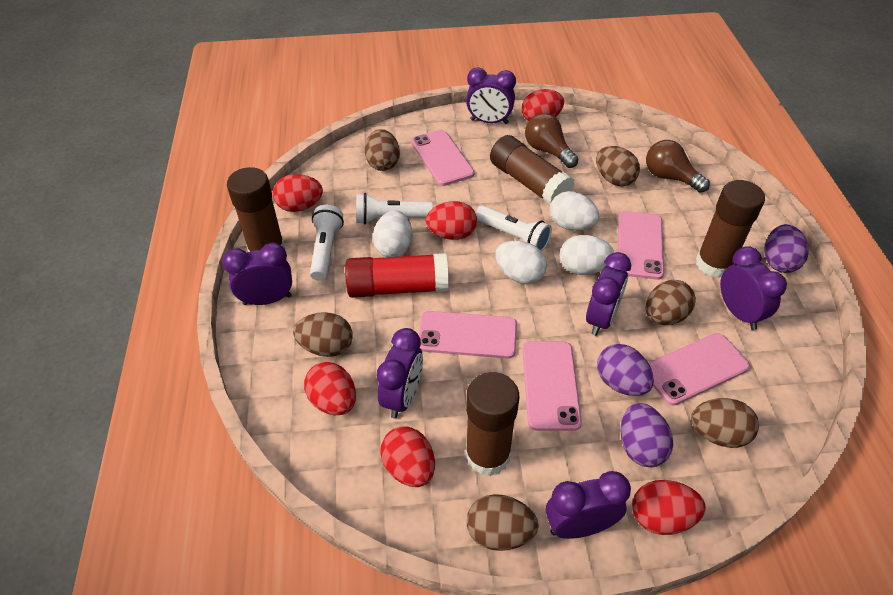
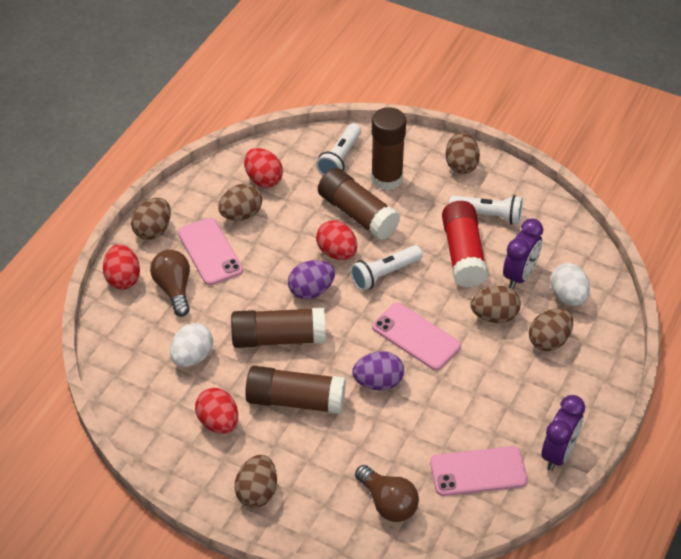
pink phone: [411,130,475,186] [419,311,517,359] [522,341,582,431] [618,211,664,280] [649,333,750,405] = 5 -> [178,218,243,285] [372,303,461,370] [430,446,528,496] = 3
purple clock: [222,243,292,305] [377,328,423,418] [466,67,516,124] [546,471,631,539] [586,252,631,336] [720,246,787,330] = 6 -> [503,219,543,289] [542,395,585,471] = 2
purple egg: [597,344,654,396] [620,403,673,467] [764,224,809,273] = 3 -> [288,260,335,299] [352,351,404,390] = 2
red egg: [273,174,323,212] [304,362,356,415] [380,427,435,487] [426,201,477,240] [522,89,564,121] [632,480,706,535] = 6 -> [103,244,140,290] [195,388,238,434] [244,148,283,188] [316,220,357,260] = 4
white egg: [373,210,412,257] [496,240,547,284] [550,191,599,231] [560,235,614,275] = 4 -> [170,323,213,367] [550,263,590,306] = 2

